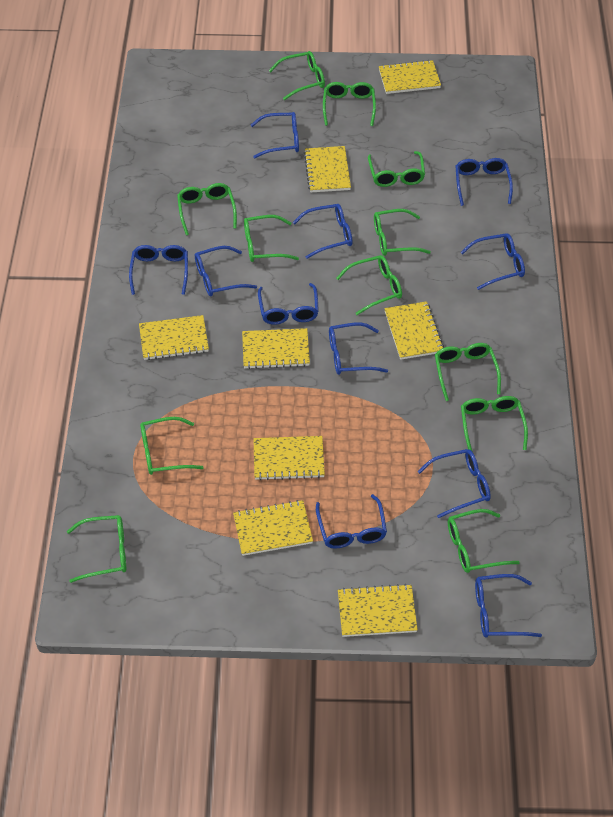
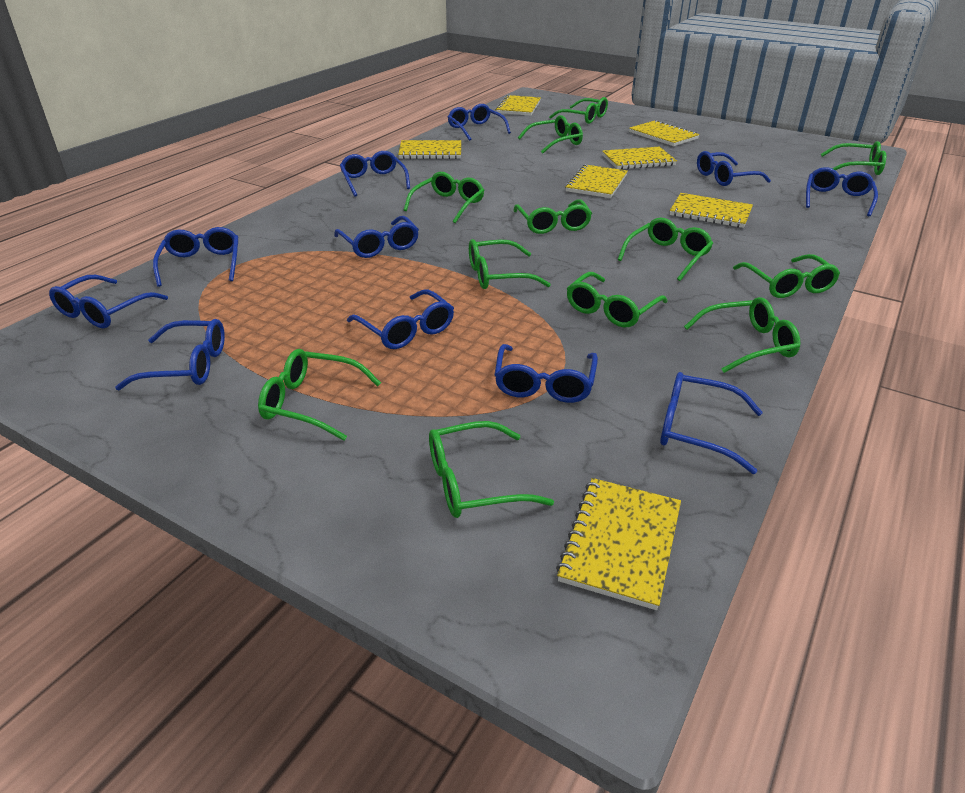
yellow notebook: [139,315,209,360] [233,500,313,556] [242,328,310,369] [253,436,325,480] [304,146,351,192] [338,584,418,637] [379,60,441,94] [384,301,444,360] = 8 -> [398,140,461,159] [495,95,541,116] [556,478,681,610] [565,164,628,198] [602,147,677,170] [629,120,700,146] [670,193,753,228] = 7

